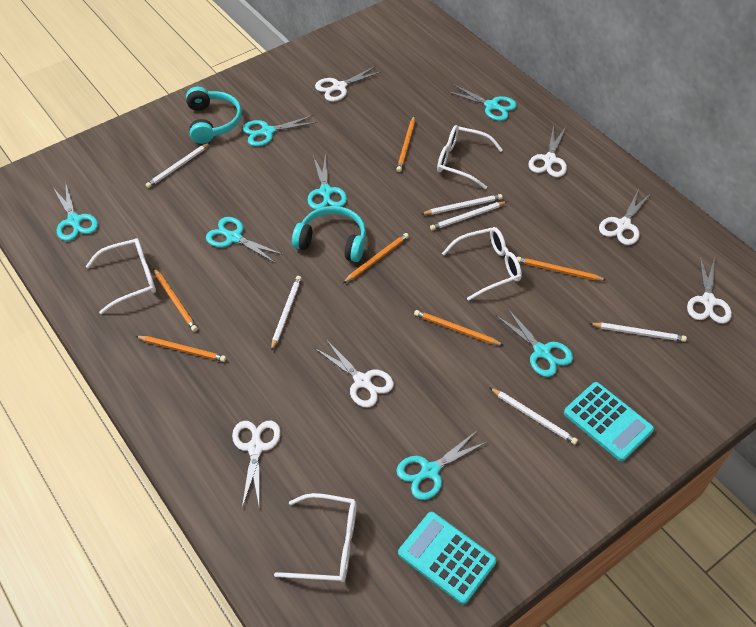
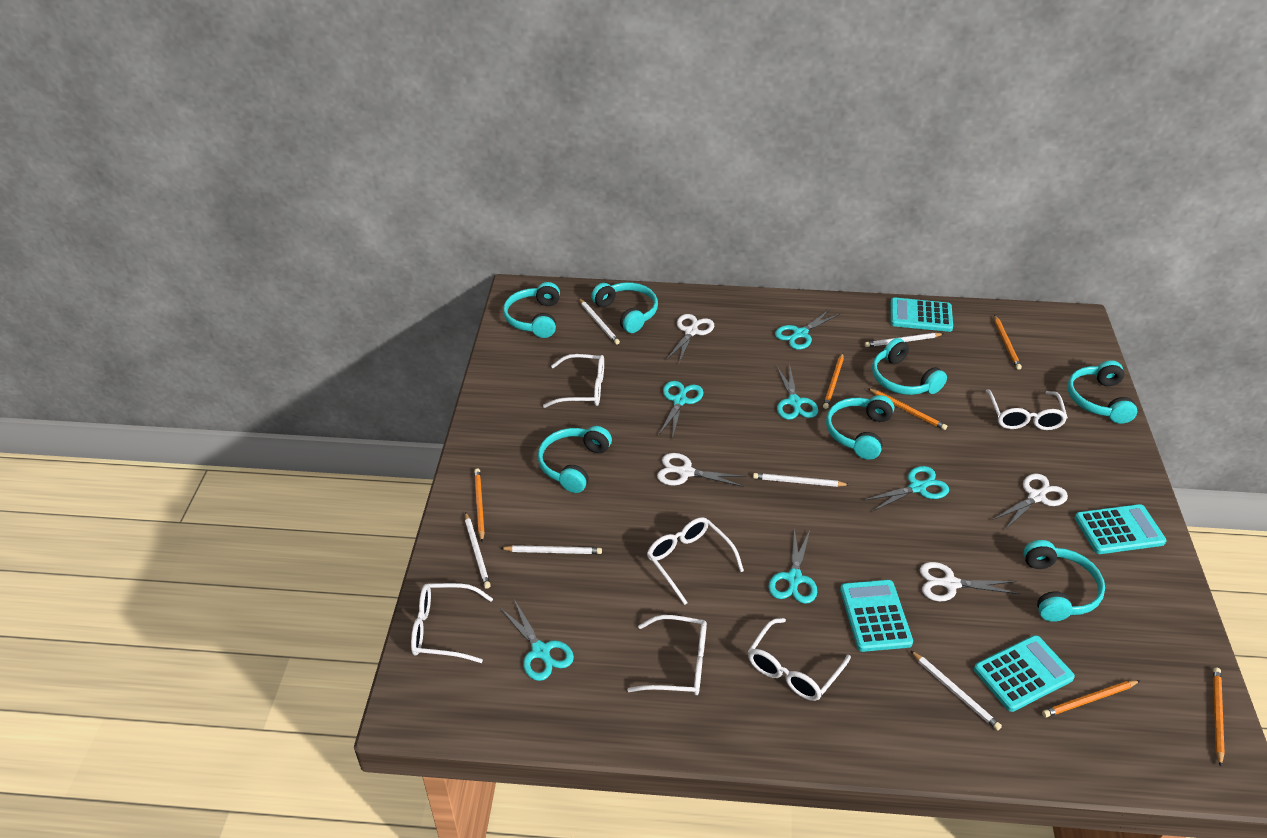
turquoise calculator: [398,512,497,604] [564,382,654,461] = 2 -> [840,580,913,652] [890,297,953,332] [974,635,1075,712] [1075,504,1167,554] = 4
turquoise headphones: [186,87,242,144] [292,206,366,262] = 2 -> [503,282,560,338] [538,426,612,493] [591,282,658,333] [826,395,894,460] [872,338,947,395] [1024,540,1105,622] [1067,360,1137,424] = 7
turquoise scissors: [54,185,98,241] [206,217,284,263] [243,115,317,146] [307,153,347,210] [396,431,488,500] [446,84,517,121] [497,308,573,377] = 7 -> [500,599,574,681] [659,381,703,439] [768,528,817,604] [775,309,840,350] [776,365,818,420] [863,466,949,511] = 6
white glasses: [86,238,156,314] [274,493,357,582] [437,125,503,189] [442,227,522,301] = 4 -> [411,583,493,663] [543,354,604,408] [627,615,707,695] [647,517,744,605] [748,618,851,701] [986,390,1068,430] = 6
white scissors: [232,421,281,508] [314,339,394,407] [315,66,383,102] [528,125,567,177] [599,189,651,245] [687,257,732,324] = 6 -> [657,453,746,487] [666,314,714,363] [920,562,1020,601] [993,474,1068,530] = 4

